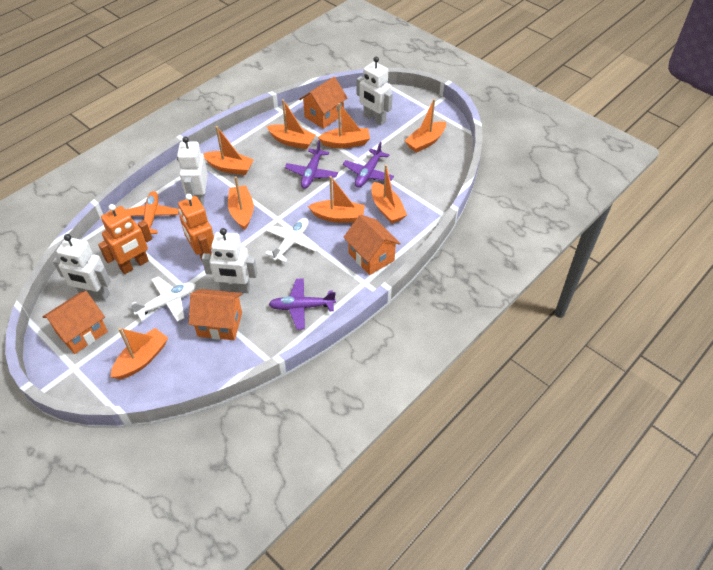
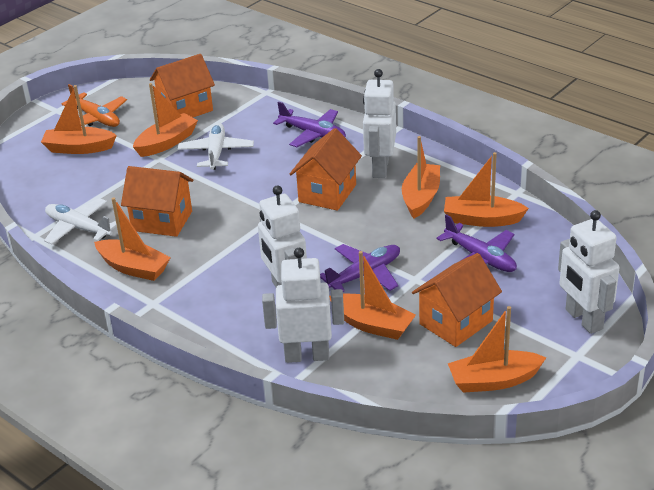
orange boat: [111,328,168,380] [203,126,254,175] [228,176,254,230] [267,99,316,149] [308,176,365,223] [318,103,370,148] [371,164,407,224] [405,99,446,153] = 8 -> [41,85,117,154] [94,197,171,281] [133,83,198,157] [329,251,416,340] [402,136,440,218] [444,152,529,227] [448,306,546,393] = 7
orange robot: [98,204,152,274] [178,194,214,260] = 2 -> none = 0

